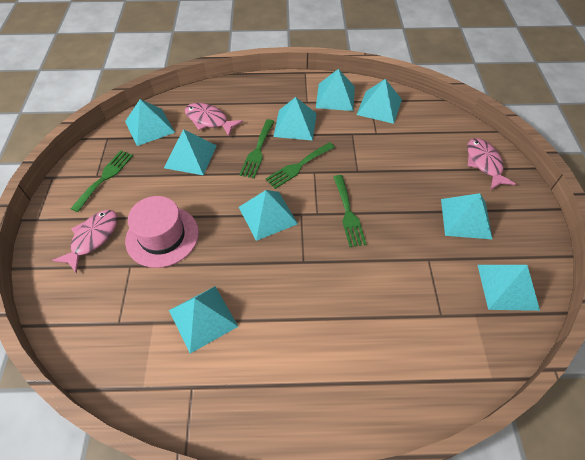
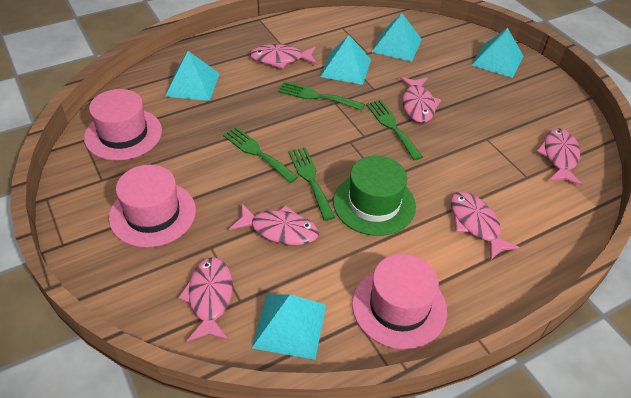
green hat: none = 0 -> [333,156,416,236] = 1
pink fish: [52,210,118,274] [185,103,243,136] [467,138,516,190] = 3 -> [178,257,233,342] [229,204,319,245] [250,44,317,69] [400,77,441,123] [451,192,520,261] [536,128,582,186] = 6
pink hat: [125,196,199,268] = 1 -> [84,89,162,161] [109,165,196,248] [352,254,447,350] = 3
turquoise pyramid: [125,99,175,146] [164,129,217,175] [169,286,239,353] [239,190,298,241] [273,97,317,141] [316,69,355,111] [357,79,402,124] [441,193,492,239] [478,265,540,311] = 9 -> [165,51,220,101] [252,294,326,360] [320,35,371,85] [372,13,422,62] [472,28,523,78] = 5

